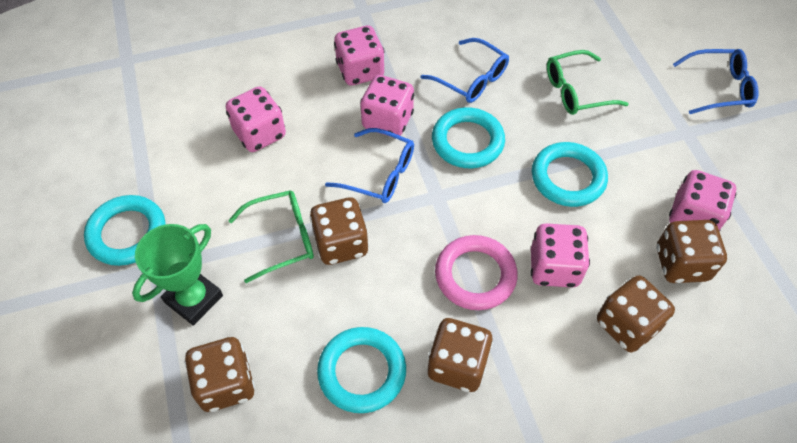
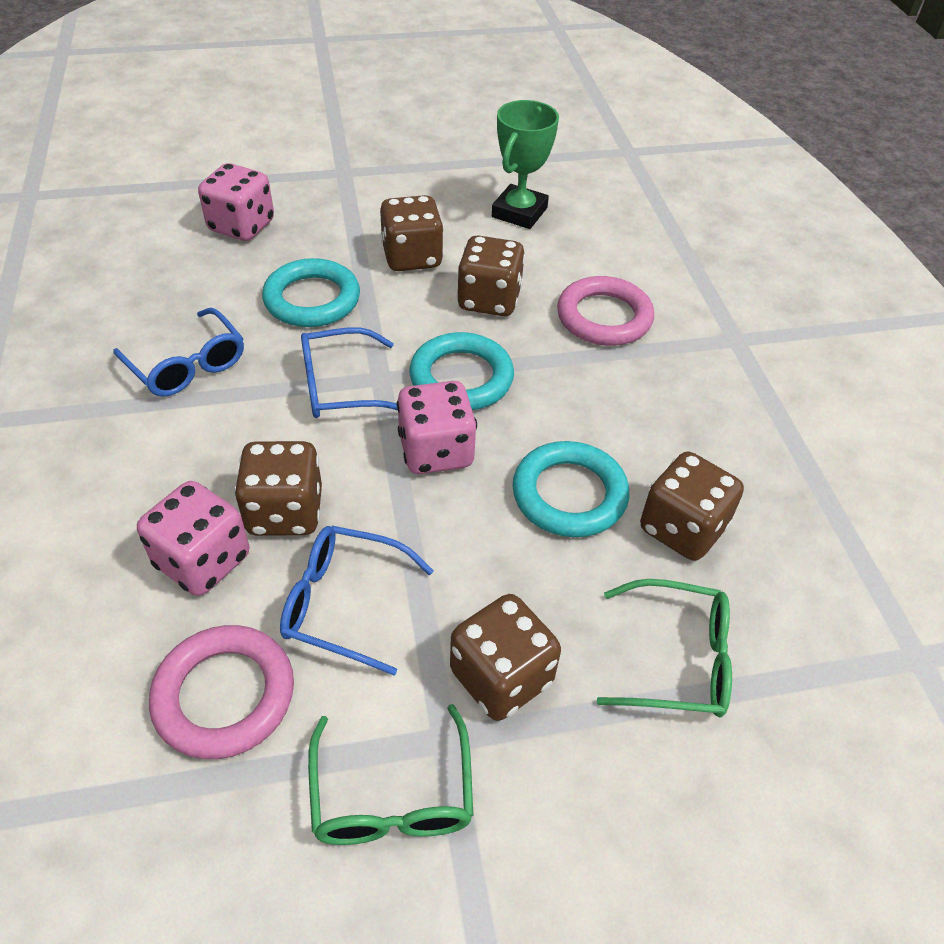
pink dice: [226,86,286,152] [334,26,384,86] [360,75,414,137] [531,223,590,288] [669,170,736,232] = 5 -> [137,481,249,596] [198,163,274,241] [397,381,477,474] = 3
pink ring: [435,235,518,310] = 1 -> [149,625,294,759] [557,276,654,346] = 2
turquoise ring: [84,195,165,266] [317,327,406,413] [432,107,505,168] [532,142,608,207] = 4 -> [262,258,360,327] [410,332,514,410] [512,441,629,537] = 3

